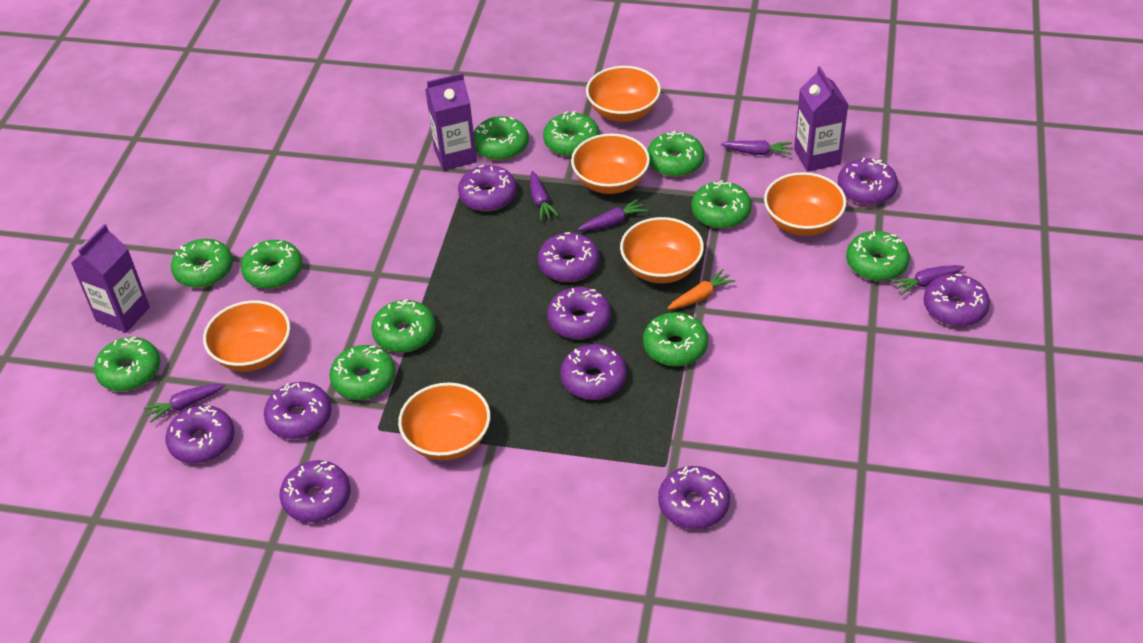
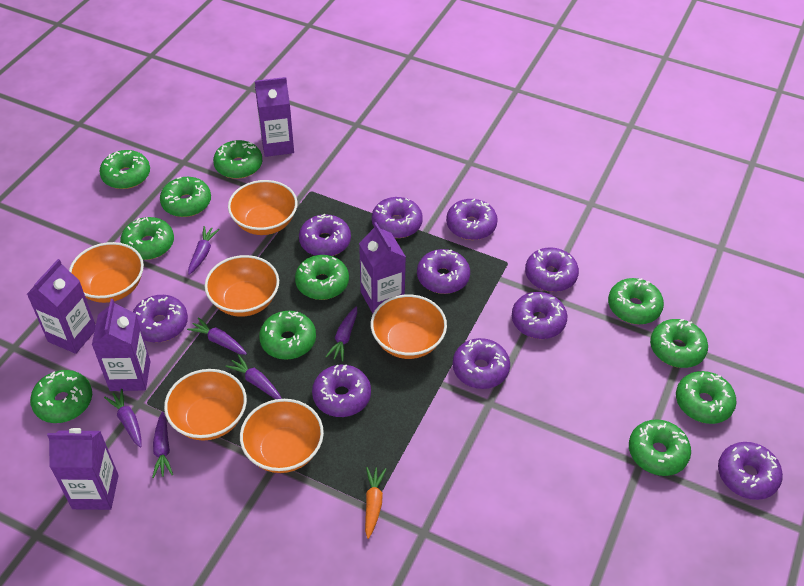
purple carrot: [144,384,225,423] [530,171,559,221] [578,199,647,231] [721,140,792,155] [891,265,964,295] = 5 -> [104,389,142,448] [152,412,173,478] [187,317,247,355] [188,226,220,275] [225,355,282,399] [326,307,357,362] = 6
purple carton: [71,224,150,333] [425,73,477,171] [794,66,848,172] = 3 -> [27,259,96,354] [47,428,119,510] [92,299,150,391] [255,77,294,157] [359,222,406,313] = 5

